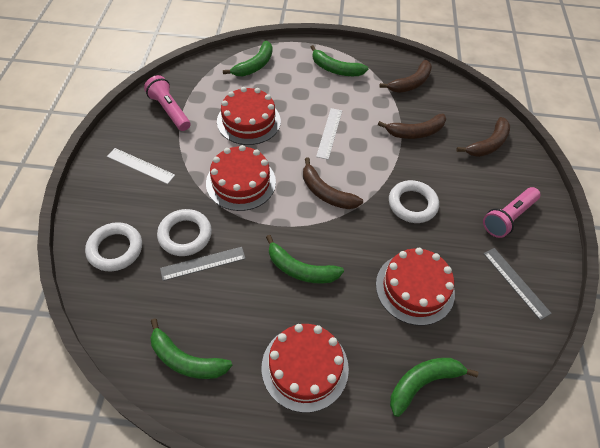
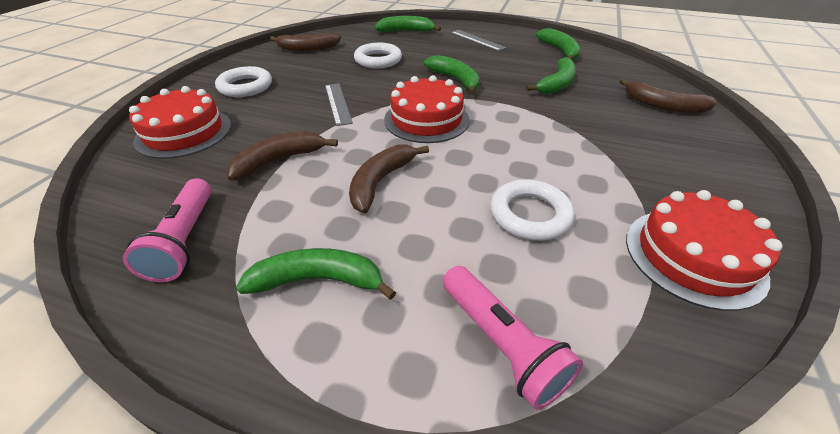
red cake: [206,145,276,211] [217,87,281,145] [262,324,349,413] [376,248,455,326] = 4 -> [129,86,231,159] [384,75,469,143] [626,190,782,311] = 3
white ruler: [107,148,175,184] [316,108,342,160] = 2 -> none = 0

